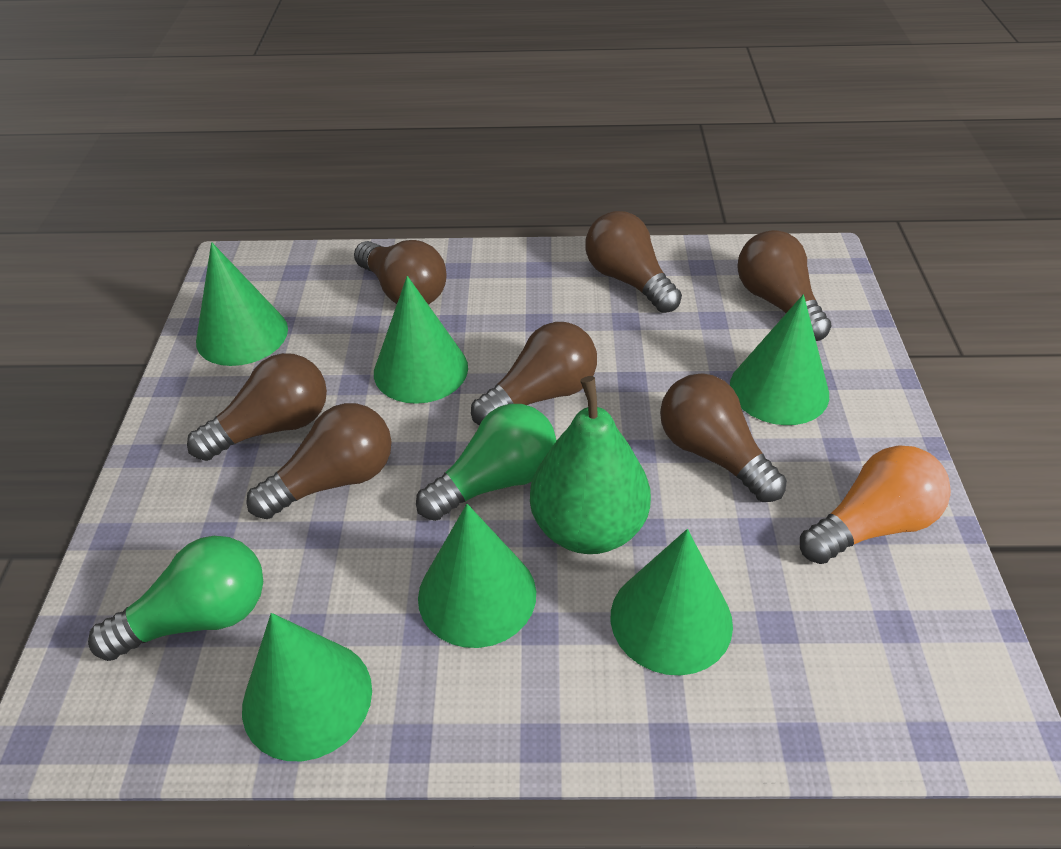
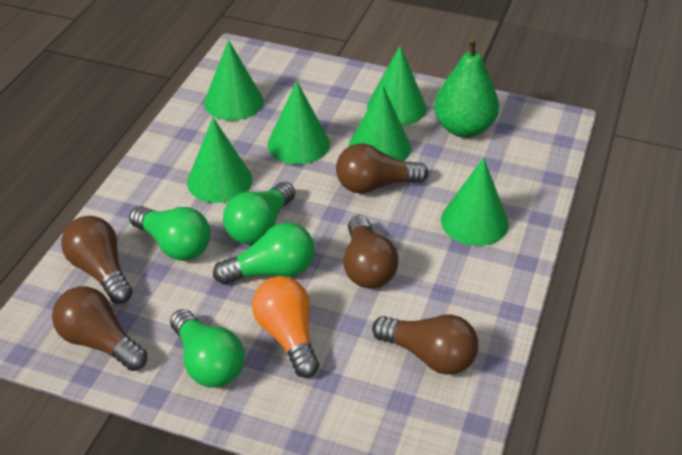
brown light bulb: [187,353,327,461] [246,403,391,519] [354,240,447,305] [471,322,597,425] [585,211,682,313] [660,373,787,502] [737,230,832,341] = 7 -> [52,287,147,371] [61,216,133,304] [336,143,428,194] [343,215,399,288] [372,314,478,375] = 5
green light bulb: [88,536,263,661] [416,404,556,521] = 2 -> [129,206,211,261] [170,309,245,388] [213,222,315,284] [223,182,295,244] = 4

